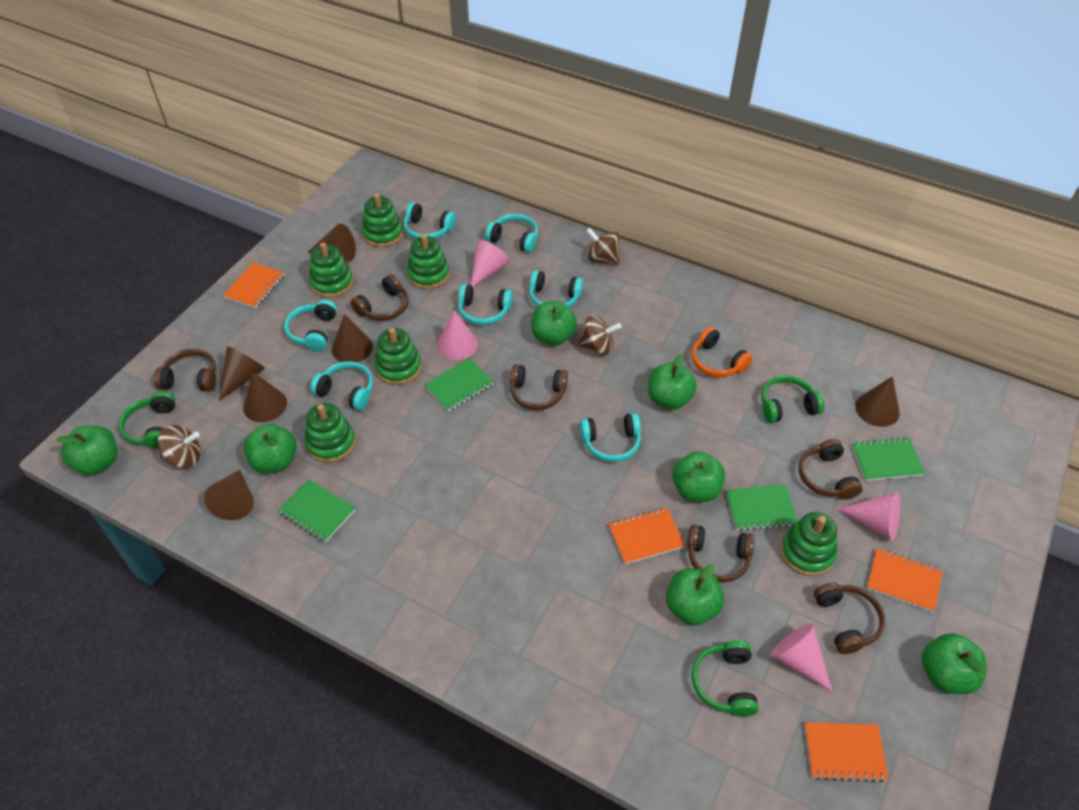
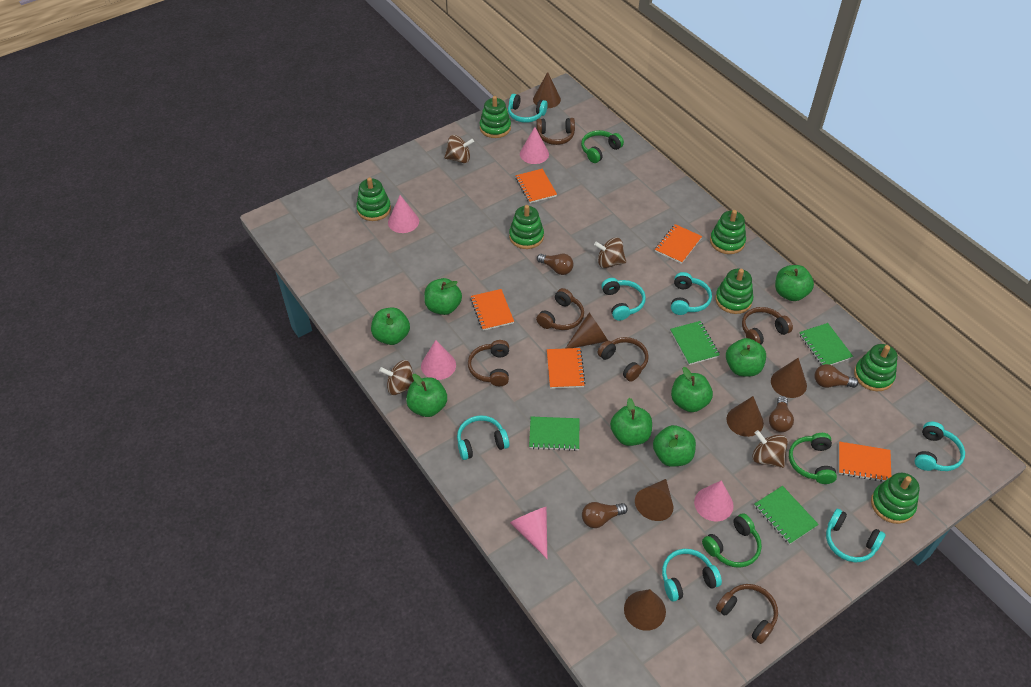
brown light bulb: none = 0 -> [537,254,574,275] [582,502,628,528] [769,396,794,432] [814,364,858,388] = 4
brown spinning top: [158,425,201,468] [577,315,622,355] [586,228,620,265] = 3 -> [379,360,414,395] [444,135,474,163] [594,238,626,268] [752,430,788,468] = 4
green apple: [56,426,117,475] [244,424,297,473] [531,301,577,345] [648,354,697,410] [666,564,724,625] [672,451,725,502] [922,633,987,694] = 7 -> [371,307,410,345] [406,374,447,417] [424,278,462,315] [610,398,652,446] [653,425,696,467] [671,367,713,412] [726,338,766,376] [775,265,814,301] = 8
green stacking toy: [305,403,355,463] [309,243,353,298] [362,193,403,247] [375,328,421,385] [407,234,450,289] [781,512,837,576] = 6 -> [356,177,391,221] [479,96,511,138] [509,205,544,249] [710,210,746,254] [715,269,753,314] [854,344,898,391] [871,473,920,524] = 7
orange headphones: [691,327,753,377] = 1 -> none = 0
orange notebook: [223,263,284,308] [609,508,685,564] [804,722,889,782] [867,548,943,612] = 4 -> [470,289,514,331] [515,169,557,203] [547,348,585,389] [655,224,702,264] [839,442,891,482] = 5
pink cone: [437,311,478,360] [471,240,510,287] [770,623,832,692] [837,492,900,541] = 4 -> [388,195,419,233] [421,340,456,380] [510,507,547,559] [520,127,549,164] [694,480,734,521] = 5

